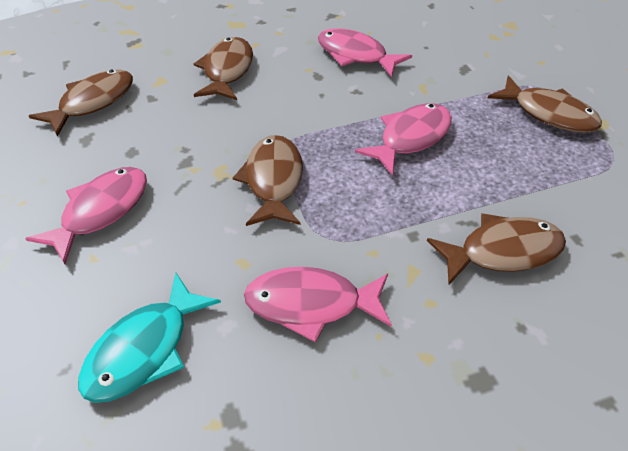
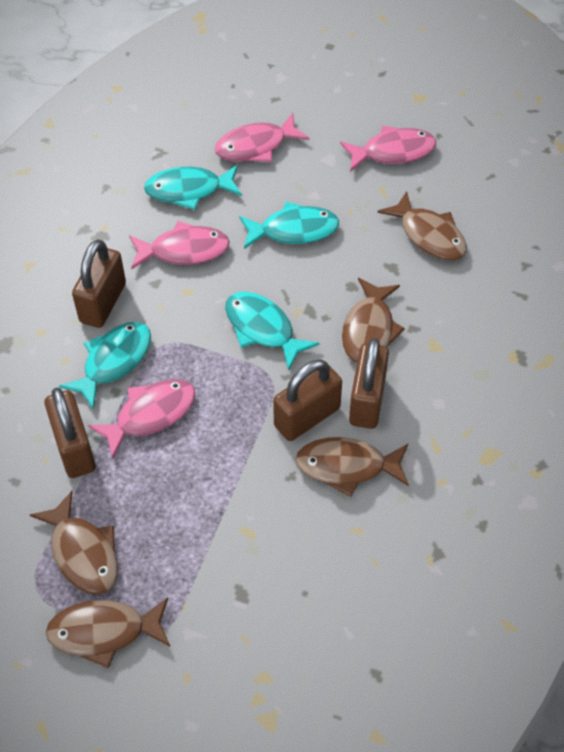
brown padlock: none = 0 -> [44,388,96,478] [72,239,126,328] [273,360,342,441] [349,338,389,429] = 4
turquoise fish: [78,273,221,403] = 1 -> [59,322,151,410] [144,165,242,210] [225,292,319,371] [239,201,339,249] = 4

